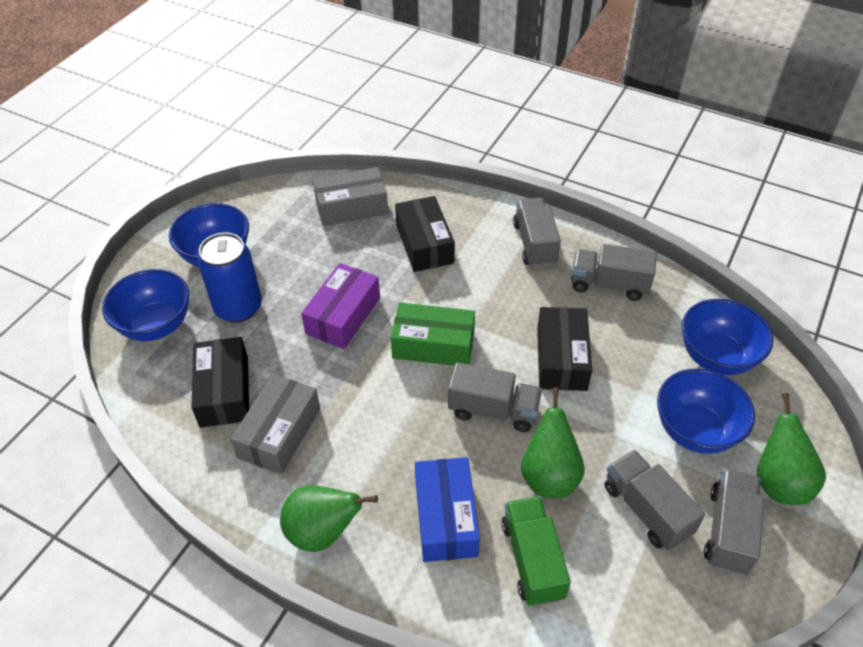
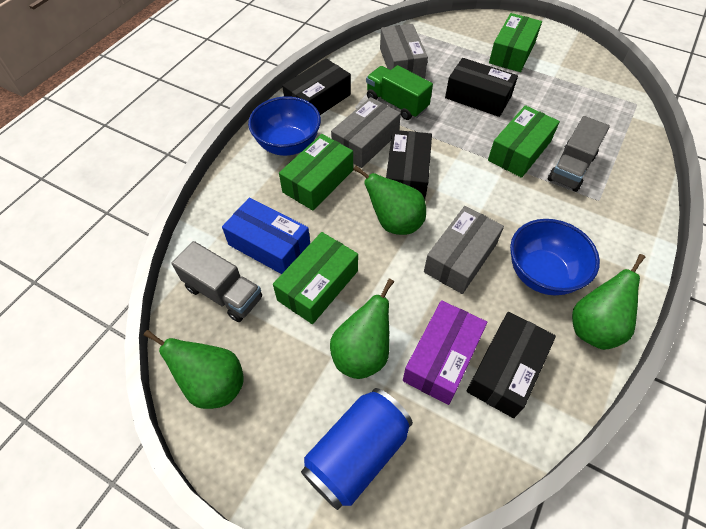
black box: [191,337,249,428] [395,196,455,272] [537,307,592,391] = 3 -> [282,58,351,115] [386,130,432,199] [445,58,518,117] [467,312,556,418] = 4
blue bowl: [102,269,189,341] [169,203,249,267] [657,369,755,454] [682,299,773,375] = 4 -> [248,96,321,156] [510,219,600,295] = 2
green box: [391,302,475,366] = 1 -> [273,232,358,324] [279,134,353,210] [488,105,560,178] [489,13,542,72] = 4
green pear: [280,485,378,552] [521,387,584,498] [757,393,826,505] = 3 -> [144,330,243,409] [330,278,394,379] [353,166,426,235] [572,254,645,350] = 4
grey box: [231,374,320,474] [313,167,388,226] = 2 -> [331,97,401,168] [380,24,428,78] [424,206,504,294] = 3
grey truck: [448,362,542,432] [513,198,561,267] [571,244,657,301] [604,450,705,551] [704,468,764,575] = 5 -> [172,241,262,322] [548,116,610,192] = 2

